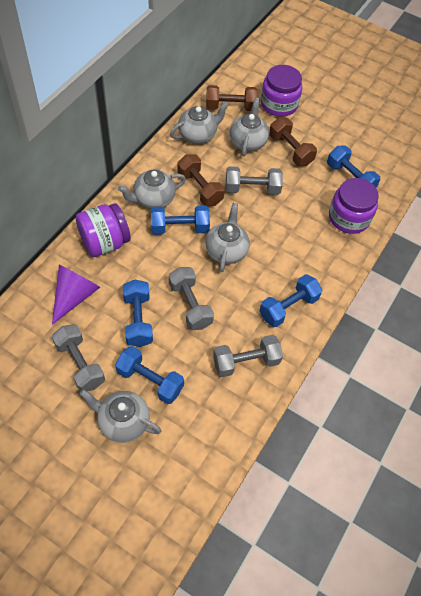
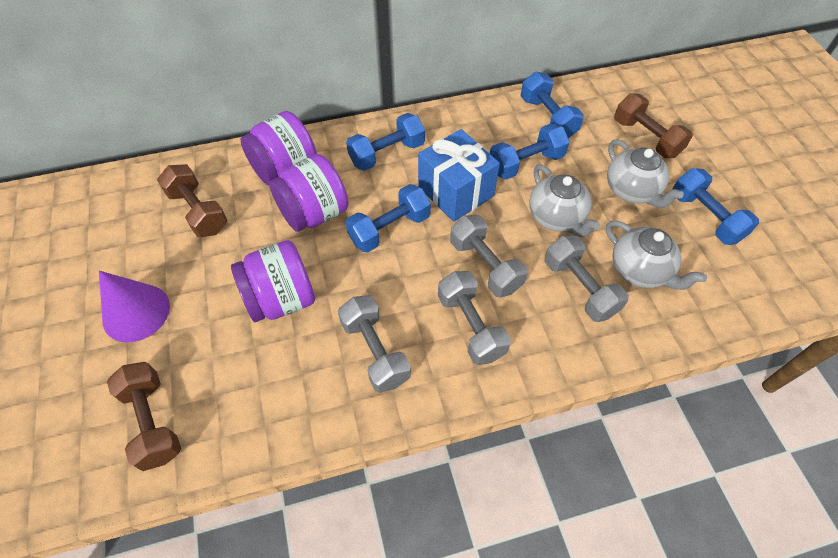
blue gift: none = 0 -> [418,129,500,222] = 1
grey teapot: [80,390,161,443] [118,170,186,209] [170,102,229,144] [205,203,250,272] [230,97,269,156] = 5 -> [530,165,600,238] [606,221,707,290] [607,139,684,208] = 3

